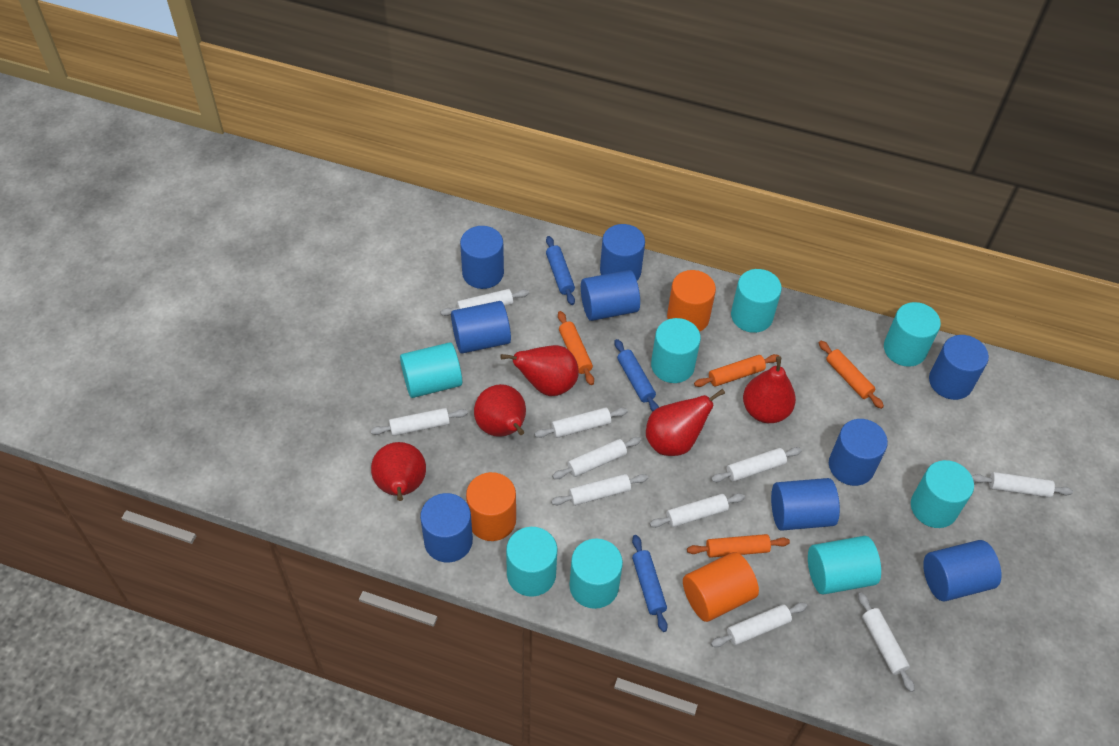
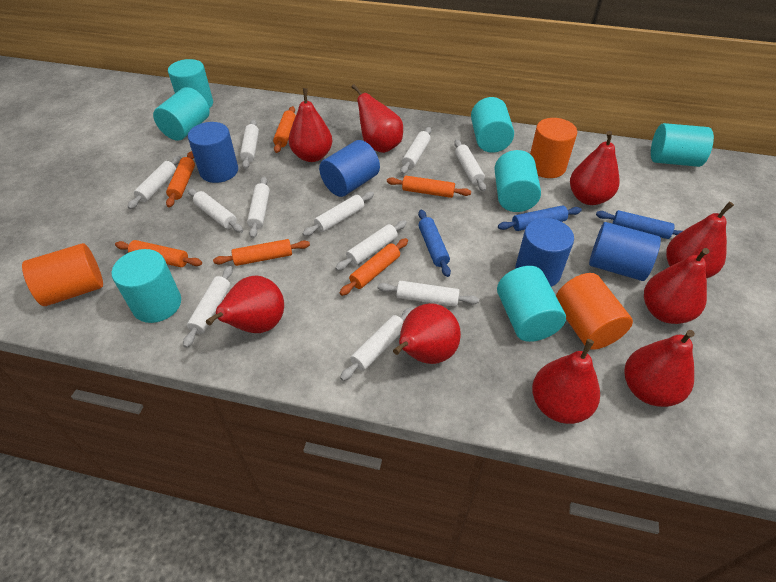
blue cylinder: [420,493,473,563] [451,301,511,354] [460,226,504,289] [581,270,640,321] [600,224,645,280] [771,478,840,531] [829,419,888,486] [923,540,1002,601] [929,335,989,400] = 9 -> [188,122,238,183] [319,140,380,197] [515,218,574,287] [589,222,661,281] = 4
orange rolling pin: [558,311,594,385] [687,534,790,558] [694,354,779,387] [819,341,884,409] = 4 -> [115,240,202,267] [166,151,195,207] [213,239,310,266] [273,106,296,153] [340,238,408,296] [387,176,471,198] = 6
red pear: [371,442,426,501] [474,384,526,437] [500,345,579,396] [646,389,725,456] [743,356,796,423] = 5 -> [206,275,284,333] [289,88,332,162] [352,84,403,153] [393,303,461,364] [532,339,600,424] [570,131,619,205] [624,330,695,407] [644,248,709,324] [666,202,734,278] = 9
turquoise cylinder: [400,342,462,398] [506,527,558,597] [569,539,623,609] [651,318,701,383] [731,269,782,333] [808,536,881,594] [884,302,941,367] [911,460,974,528] = 8 -> [112,249,181,323] [153,87,210,141] [168,59,213,108] [471,97,514,153] [494,150,541,212] [497,266,566,342] [651,123,714,167] = 7
white rolling pin: [371,408,468,436] [441,289,529,316] [534,407,628,438] [551,474,648,506] [552,437,641,479] [649,493,745,528] [711,447,802,482] [711,603,807,647] [858,592,915,692] [972,472,1073,498] = 10 -> [128,156,181,209] [183,266,233,348] [188,188,243,233] [240,119,259,169] [247,177,270,238] [303,192,374,236] [335,220,407,271] [340,307,413,381] [377,281,479,307] [401,127,431,174] [454,140,486,191] = 11

